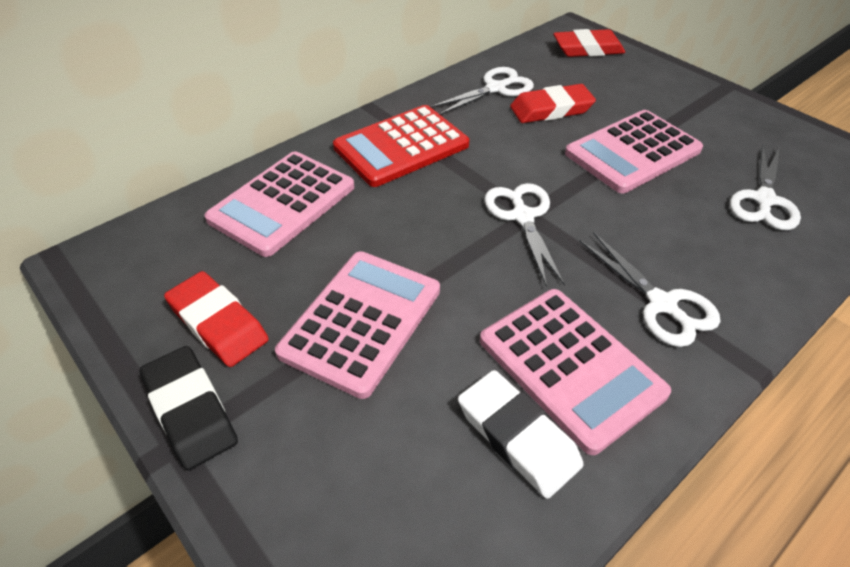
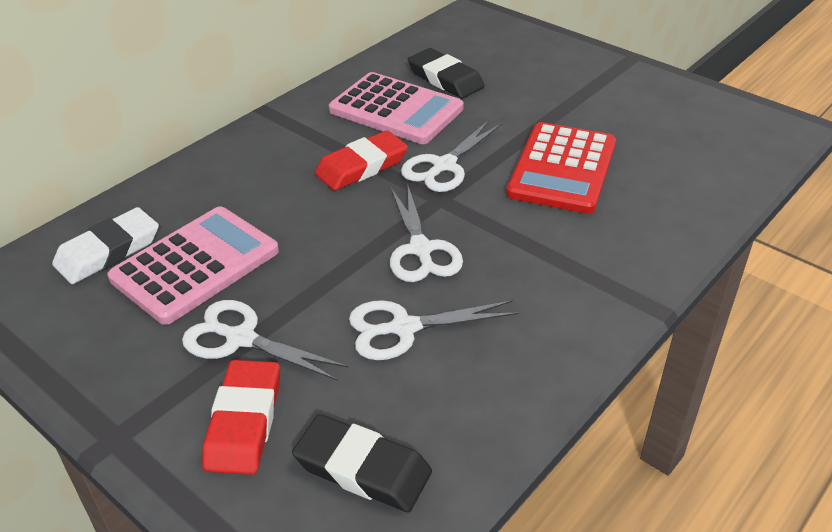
black eraser: [140,346,238,470] = 1 -> [292,414,432,512] [408,48,485,99] = 2
pink calculator: [205,151,354,257] [275,251,440,399] [480,289,671,455] [565,110,703,193] = 4 -> [107,206,279,325] [329,72,464,144] = 2
red eraser: [164,271,269,367] [510,84,596,123] [553,29,625,57] = 3 -> [202,360,280,475] [315,130,408,191] = 2

